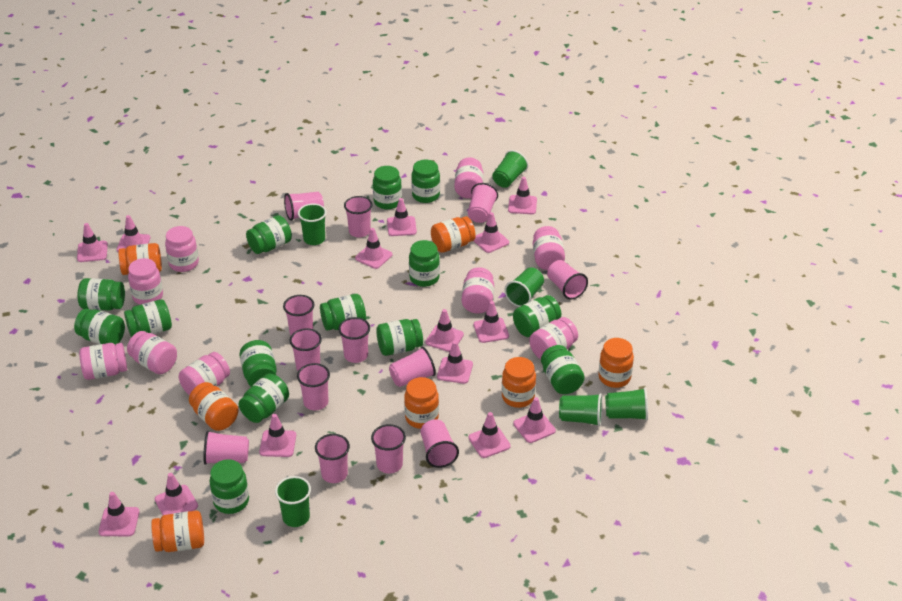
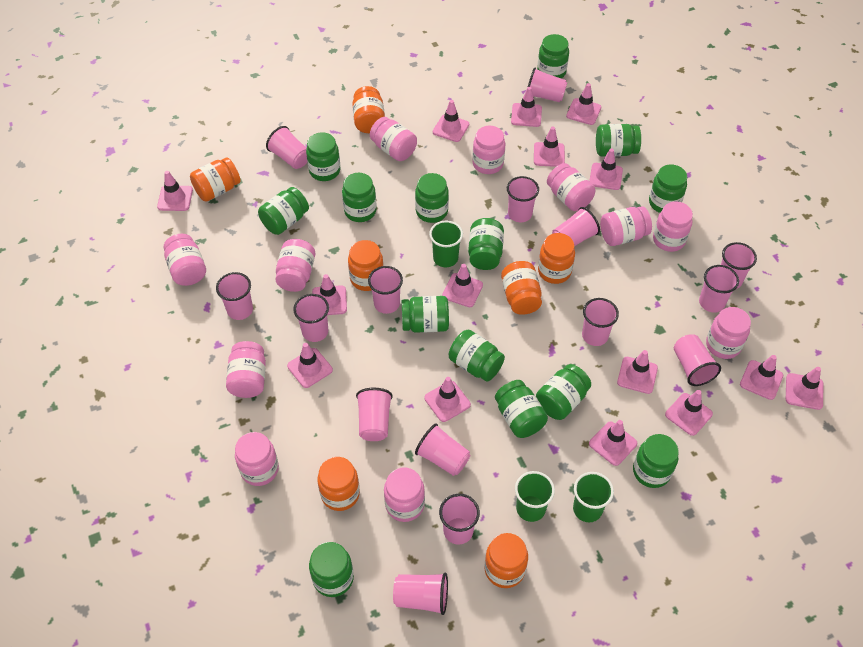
green cup: [275,476,311,527] [298,203,327,245] [492,150,528,188] [504,267,544,307] [559,393,602,427] [605,388,648,421] = 6 -> [429,221,463,267] [515,471,555,522] [573,472,614,522] = 3
pink cup: [203,430,249,465] [283,295,314,335] [284,192,324,221] [290,328,322,371] [297,363,330,410] [315,434,350,483] [338,317,370,363] [344,196,372,238] [371,424,406,474] [389,347,436,387] [421,419,459,468] [468,183,498,223] [547,260,588,300] = 13 -> [216,272,253,320] [266,126,307,169] [293,294,329,342] [356,388,393,441] [368,266,403,314] [393,572,448,615] [415,423,470,476] [439,494,480,545] [507,176,539,222] [527,68,567,102] [552,207,600,246] [582,298,619,346] [674,334,721,386] [699,265,739,313] [721,242,757,289] = 15
pink jar: [79,343,127,380] [127,331,177,374] [128,258,163,305] [165,226,199,272] [179,352,230,396] [454,158,483,199] [462,267,494,314] [529,317,578,359] [533,226,565,270] = 9 -> [163,234,206,286] [226,341,266,398] [235,432,279,486] [275,239,315,292] [370,117,417,161] [384,468,425,522] [472,126,505,174] [547,163,595,211] [600,206,652,246] [653,201,693,252] [706,307,751,359] = 11
pink traffic cone: [77,223,108,262] [99,492,140,536] [117,215,151,252] [155,473,198,515] [259,414,296,457] [355,228,392,269] [387,198,417,236] [425,309,464,352] [437,341,473,384] [469,412,511,458] [473,301,509,343] [474,212,509,253] [508,177,537,214] [513,397,556,443] = 14 -> [157,171,193,211] [287,343,333,388] [312,274,347,315] [424,377,471,422] [433,100,469,142] [442,264,483,307] [511,87,542,127] [534,126,565,167] [566,83,601,125] [589,149,623,190] [589,420,637,466] [617,350,658,394] [665,390,713,436] [740,355,783,400] [786,367,823,410] = 15

